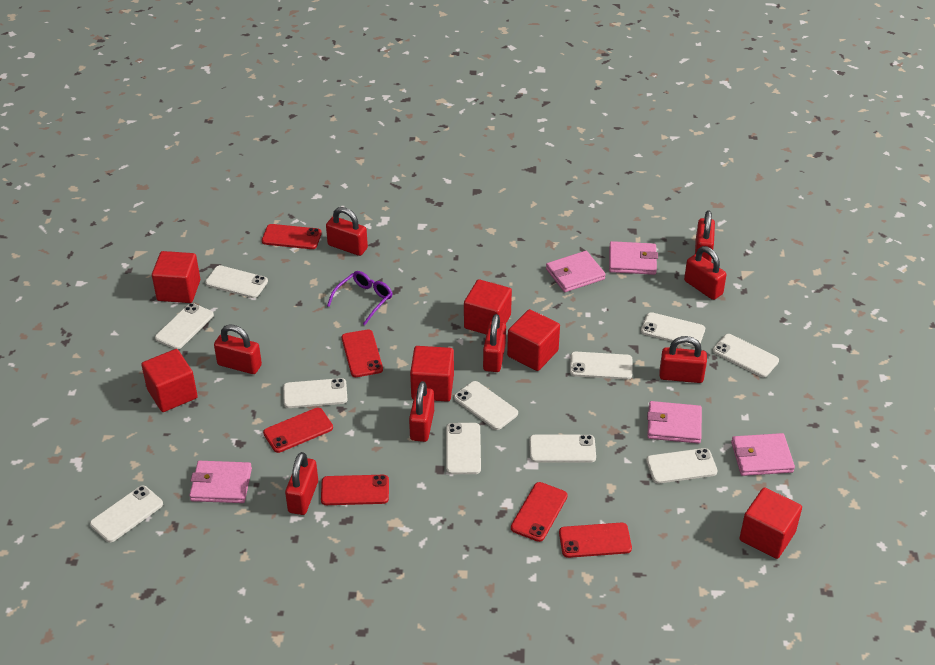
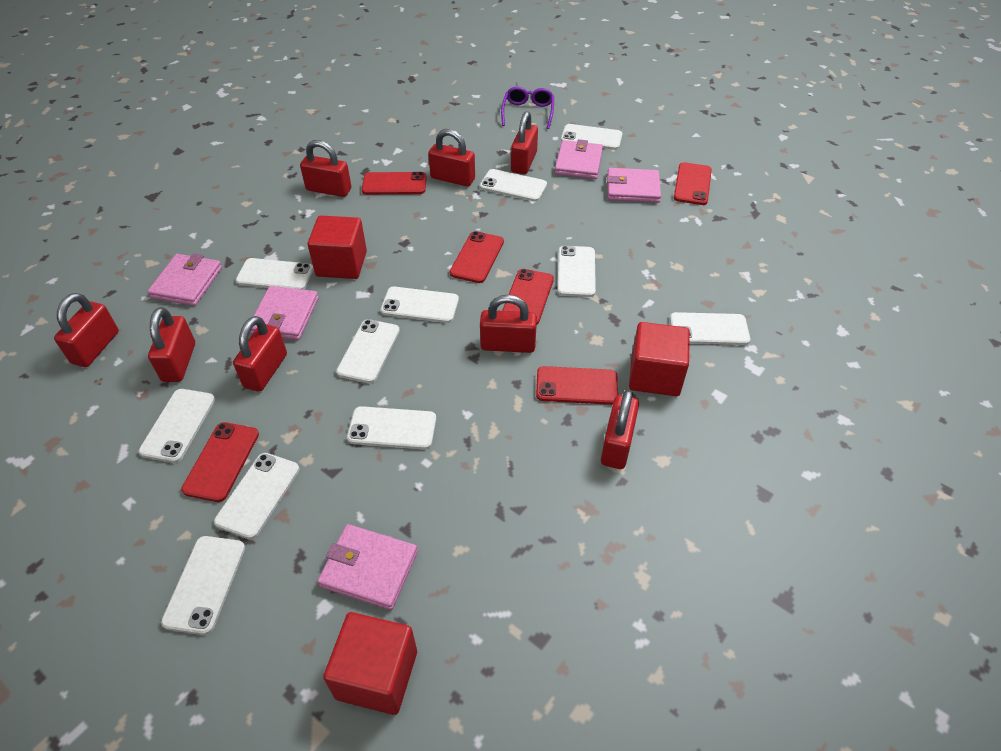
red cube: [141,349,198,412] [152,251,200,303] [410,346,454,402] [464,279,512,334] [507,309,560,371] [739,487,802,559] = 6 -> [307,215,367,279] [323,612,417,715] [629,322,690,396] = 3

